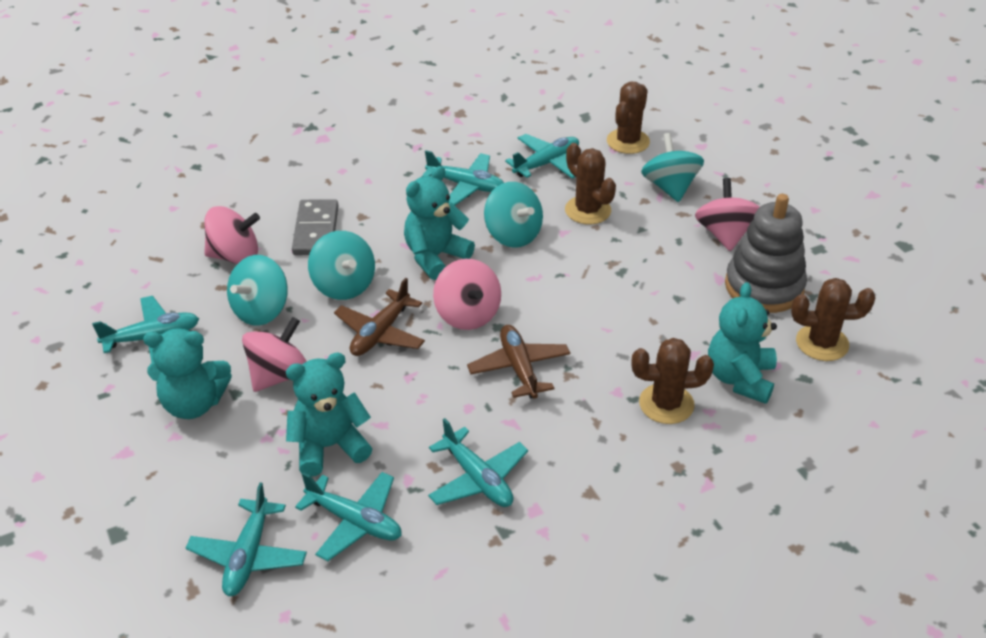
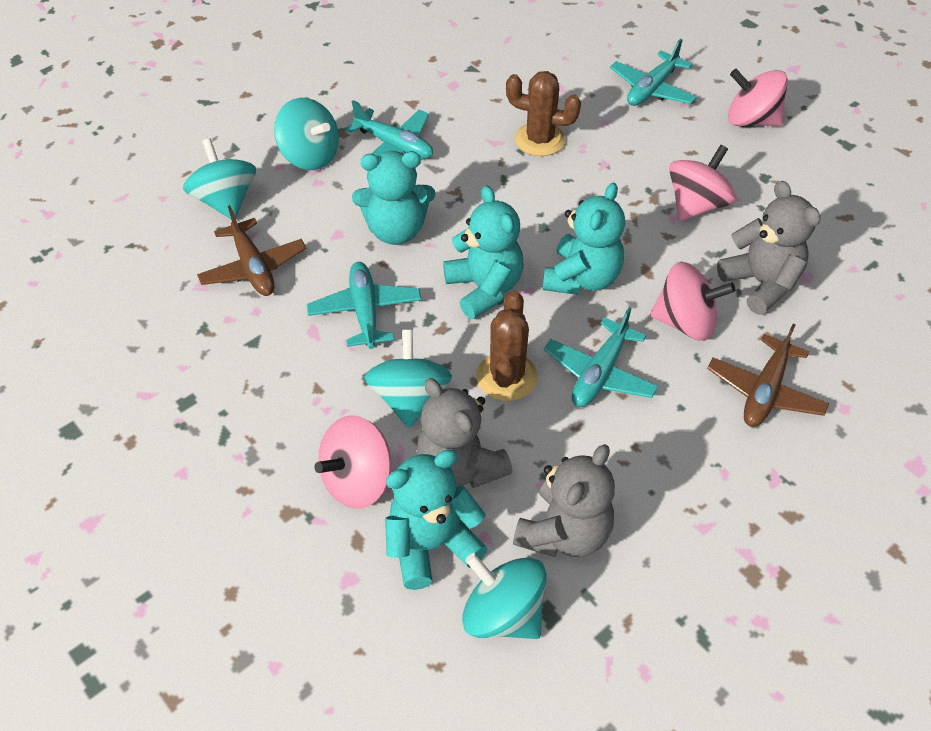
brown cactus: [565,143,616,225] [607,82,650,154] [631,338,714,424] [791,278,875,361] = 4 -> [476,291,538,401] [506,71,581,156] = 2
grey domino: [292,199,338,255] = 1 -> none = 0
grey stacking toy: [725,194,807,313] = 1 -> none = 0
grey teddy bear: none = 0 -> [416,378,513,488] [513,444,615,557] [717,181,821,315] = 3
turquoise plane: [92,296,199,363] [186,482,307,596] [295,472,402,561] [422,150,504,205] [428,418,528,507] [505,134,579,179] = 6 -> [307,262,421,349] [345,100,433,159] [544,307,659,407] [610,39,697,106] = 4

